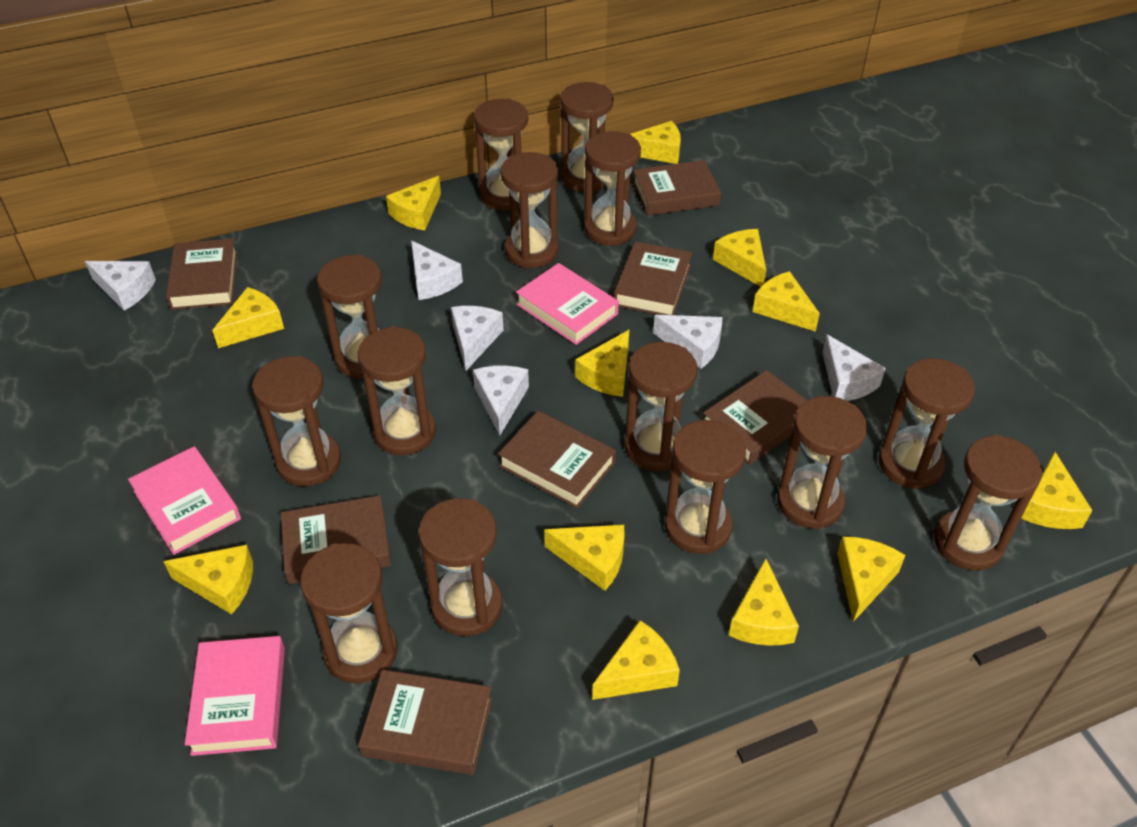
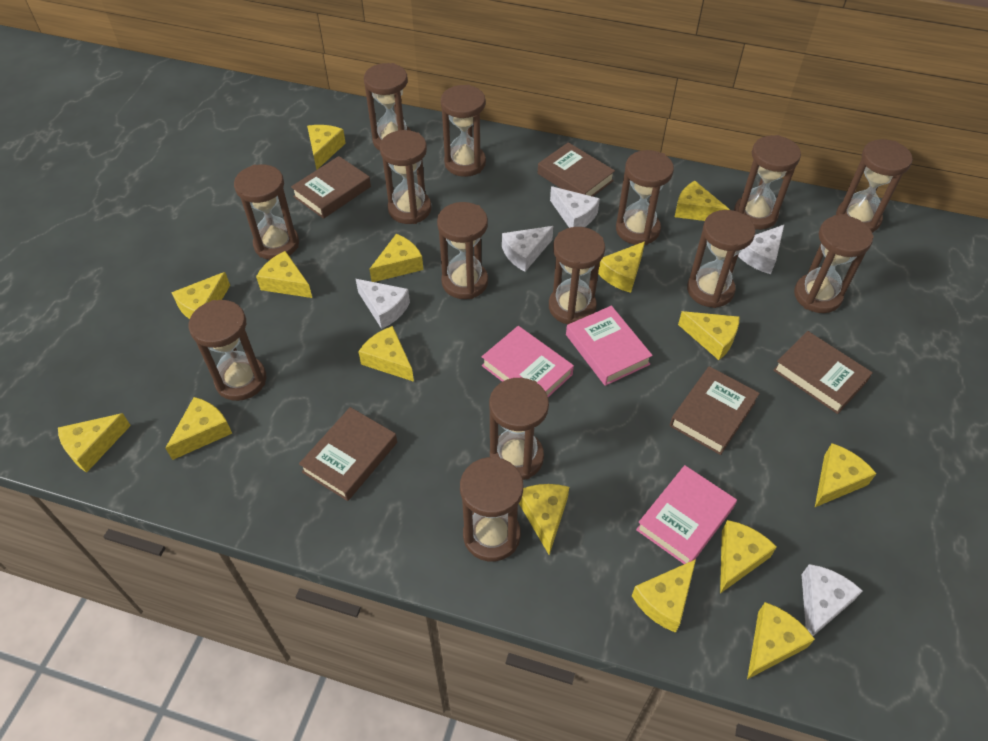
brown book: [166,238,238,310] [281,495,391,584] [358,670,492,775] [498,411,616,508] [614,241,692,315] [633,160,721,216] [703,370,807,465] = 7 -> [291,156,371,219] [299,407,397,501] [538,142,615,197] [670,366,760,455] [773,331,873,414] = 5
white cheese: [85,261,156,311] [411,240,463,300] [451,306,503,371] [473,366,529,436] [653,315,722,369] [822,334,885,401] = 6 -> [356,279,410,329] [502,226,553,272] [550,186,600,228] [738,225,784,274] [802,564,863,636] = 5
yellow cheese: [163,545,253,614] [212,287,284,348] [386,176,441,230] [544,524,625,591] [575,329,630,397] [592,620,680,700] [631,121,681,164] [713,229,766,287] [729,559,799,646] [753,271,820,332] [837,536,905,622] [1021,451,1093,529] = 12 -> [58,413,131,473] [165,397,232,460] [171,272,230,319] [256,251,312,298] [307,125,346,170] [358,326,414,382] [369,234,423,282] [519,484,569,555] [598,241,645,293] [632,559,696,633] [675,181,730,221] [678,311,739,360] [720,520,777,594] [747,602,815,679] [815,443,877,507] = 15

